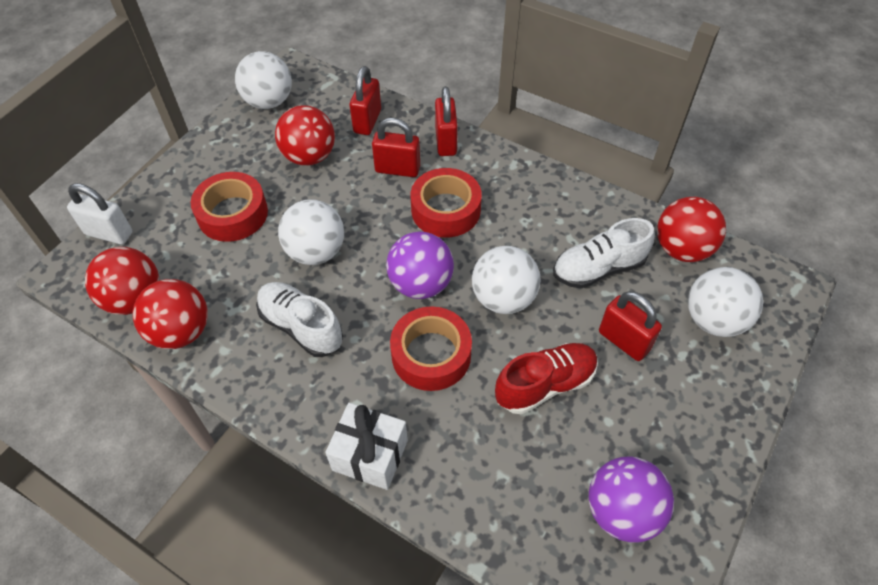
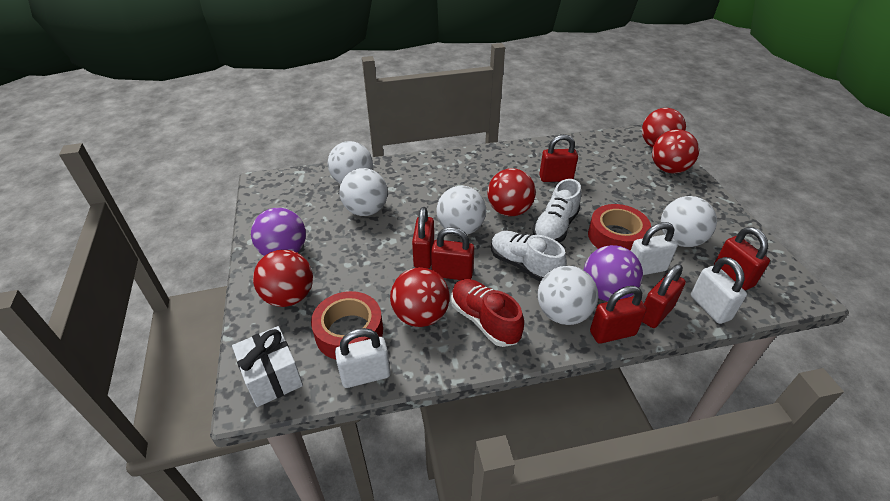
red ball: [85,247,159,315] [133,279,208,349] [275,105,335,166] [657,197,726,262] = 4 -> [253,250,313,307] [390,267,449,327] [487,168,536,216] [642,108,686,148] [652,129,699,174] = 5
red padlock: [350,66,381,135] [372,118,420,177] [435,86,458,156] [599,291,662,361] = 4 -> [412,207,434,269] [431,227,474,280] [539,134,578,182] [590,286,647,344] [642,264,686,328] [714,227,770,290] = 6
red tape: [191,172,268,242] [390,306,472,391] [411,168,482,238] = 3 -> [311,291,383,359] [588,204,651,251] = 2
white ball: [235,51,292,109] [278,200,344,265] [472,246,541,314] [688,267,763,337] = 4 -> [328,141,373,184] [339,168,388,216] [437,185,486,235] [538,266,598,325] [661,196,717,247] = 5
white padlock: [67,183,132,244] = 1 -> [335,328,391,388] [631,222,678,275] [691,257,747,324] = 3

